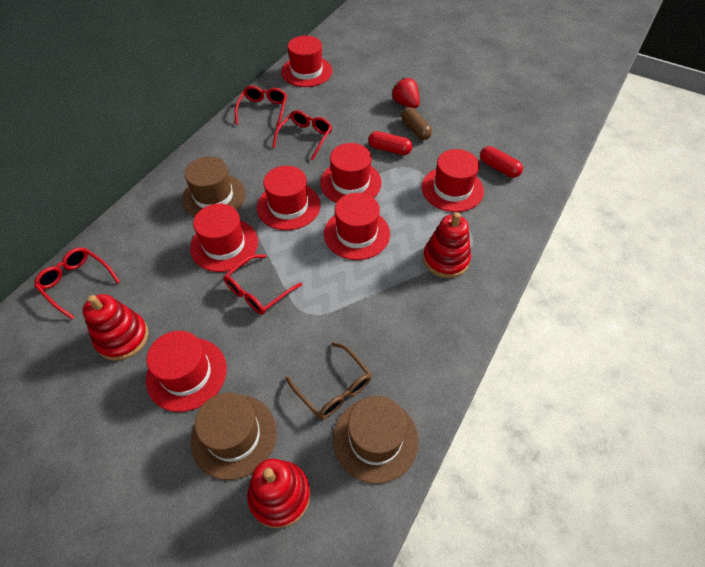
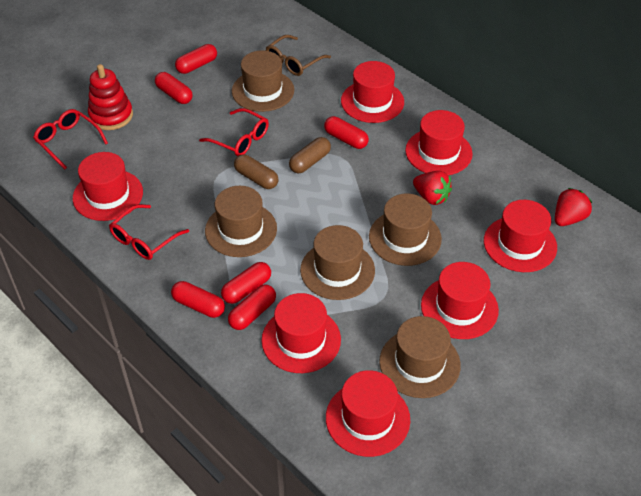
brown capsule: [401,107,432,140] = 1 -> [234,154,278,189] [289,137,331,173] = 2
brown hat: [182,157,245,217] [191,392,277,480] [333,396,418,484] = 3 -> [205,186,277,257] [232,50,294,112] [300,225,375,300] [369,193,442,266] [379,316,461,398] = 5
red capsule: [368,131,413,155] [480,146,523,178] = 2 -> [155,72,193,104] [171,281,225,318] [175,44,217,74] [221,262,271,304] [228,284,276,330] [324,116,369,149] = 6
red glasses: [34,247,120,320] [223,254,302,315] [235,86,287,128] [272,110,332,161] = 4 -> [33,109,108,169] [109,204,189,260] [199,108,269,156] = 3
red stacking toy: [82,294,148,360] [247,459,310,528] [423,212,471,278] = 3 -> [88,64,133,130] = 1
red strawberry: [392,78,420,108] = 1 -> [413,171,452,205] [555,188,592,226] = 2

